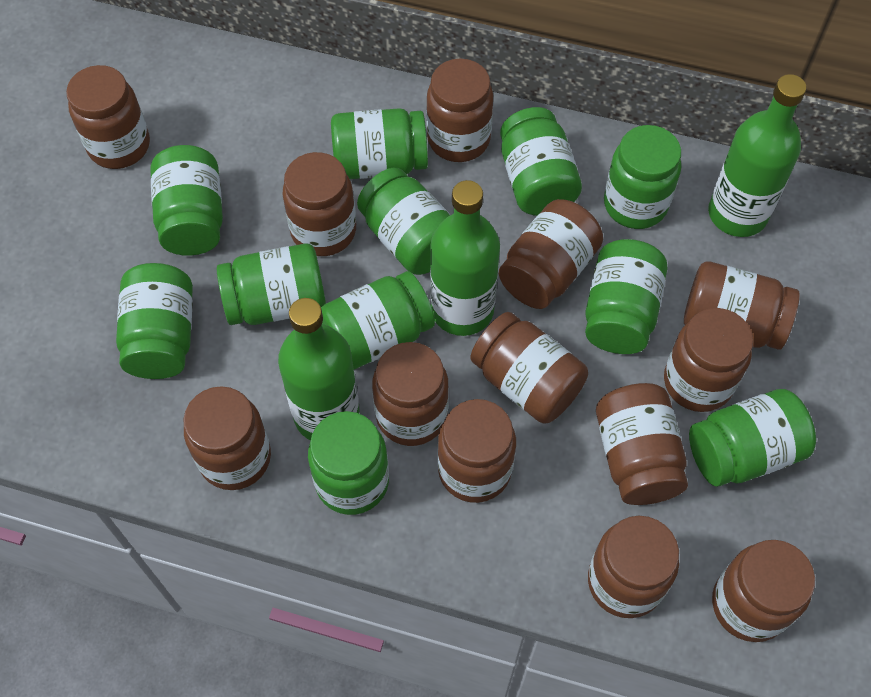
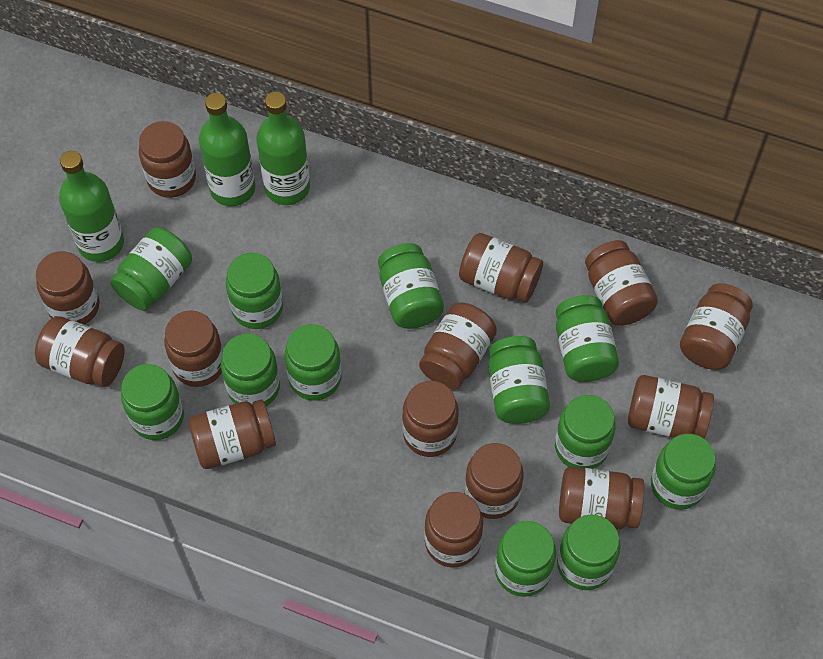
brown jar: [66,65,150,169] [183,386,271,490] [282,152,356,256] [372,342,449,446] [426,58,493,162] [437,399,516,503] [470,312,588,424] [499,199,603,309] [588,516,679,618] [596,383,688,505] [664,308,753,412] [684,261,800,350] [712,540,815,642] = 13 -> [35,316,125,387] [36,251,100,325] [139,121,196,198] [164,310,223,387] [189,400,276,469] [402,381,459,457] [419,303,497,389] [424,492,483,568] [459,233,543,303] [465,443,524,519] [559,467,644,530] [585,240,658,326] [628,375,714,439] [680,283,753,370] = 14
green jar: [116,263,193,379] [150,145,223,256] [217,243,326,325] [308,411,389,515] [321,271,435,370] [331,108,428,179] [357,167,450,275] [500,107,582,216] [585,239,668,354] [604,125,681,229] [689,389,816,487] = 11 -> [110,227,192,311] [121,364,184,440] [221,333,280,406] [226,253,283,329] [285,324,342,401] [378,243,444,329] [488,336,550,424] [495,521,556,597] [555,395,616,469] [556,295,619,382] [557,515,620,590] [651,434,716,510] = 12

